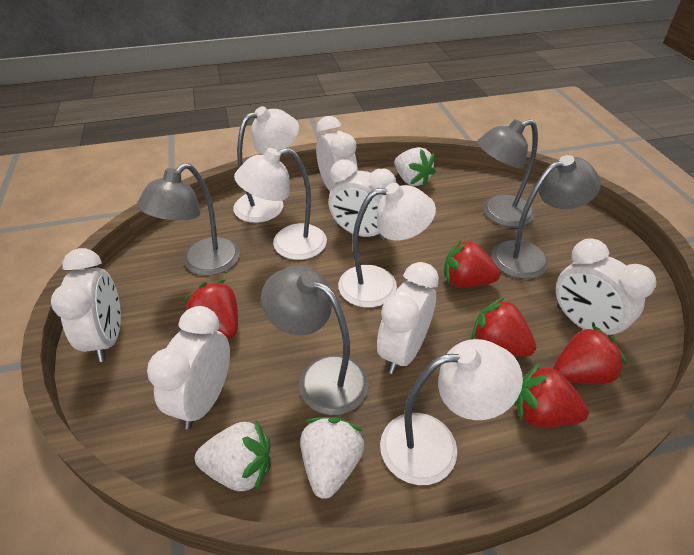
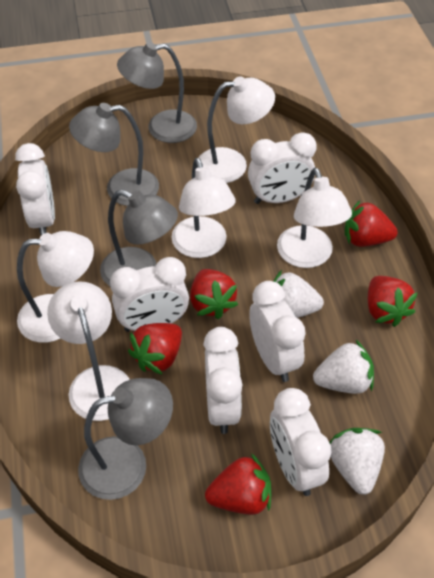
white lamp: [233,106,299,223] [234,148,327,260] [338,183,436,308] [380,339,523,485] = 4 -> [17,231,94,343] [47,281,130,421] [171,158,236,258] [198,76,275,183] [277,168,352,268] = 5

